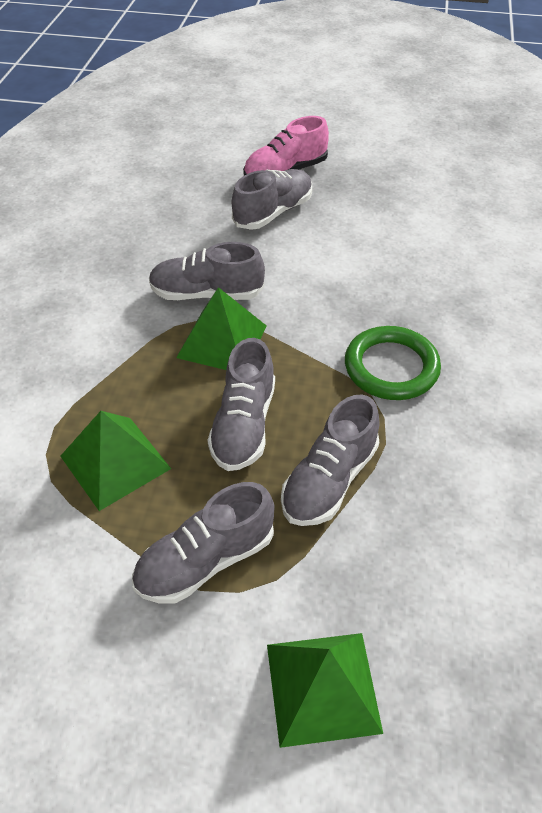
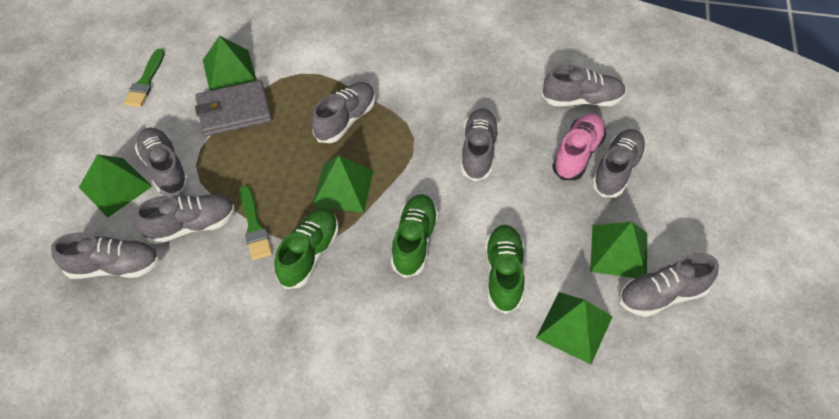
green brush: none = 0 -> [124,49,164,107] [240,186,272,260] = 2
green pyramid: [60,411,171,511] [176,287,267,370] [267,633,383,748] = 3 -> [79,154,153,217] [203,36,257,91] [312,156,373,213] [536,292,612,364] [590,221,647,278] = 5
green ring: [345,326,441,400] = 1 -> none = 0
green shoe: none = 0 -> [274,208,339,289] [391,194,439,278] [485,225,525,314] = 3
grey shoe: [132,482,275,604] [149,242,265,300] [208,338,275,471] [232,169,312,230] [281,395,380,526] = 5 -> [51,233,159,279] [134,194,235,244] [135,128,189,196] [312,82,375,143] [461,109,499,181] [542,65,626,106] [592,129,647,197] [619,253,719,317] = 8
grey wallet: none = 0 -> [195,80,272,136] = 1

